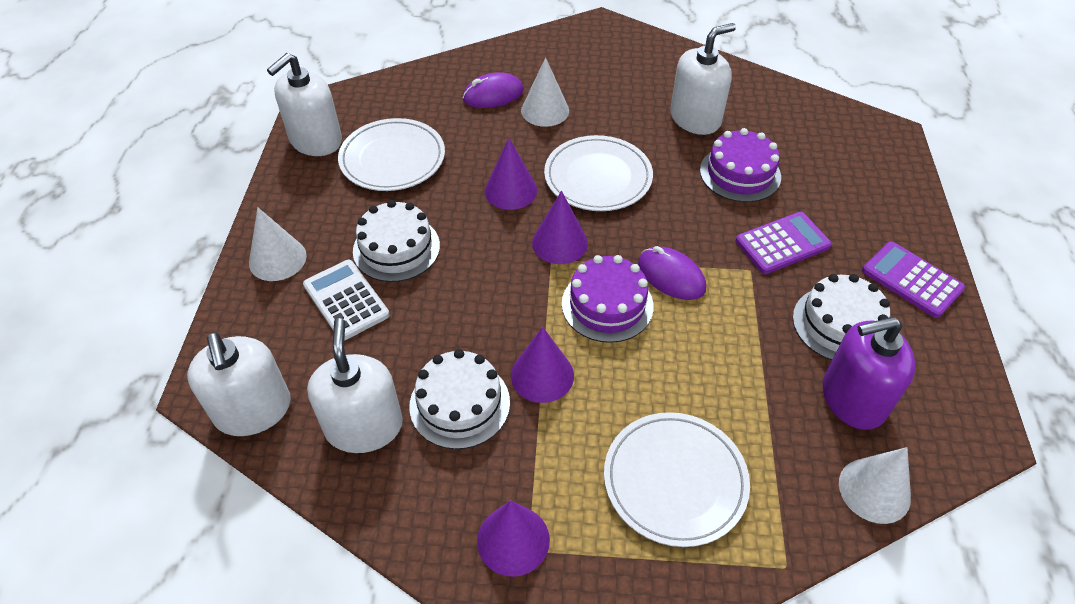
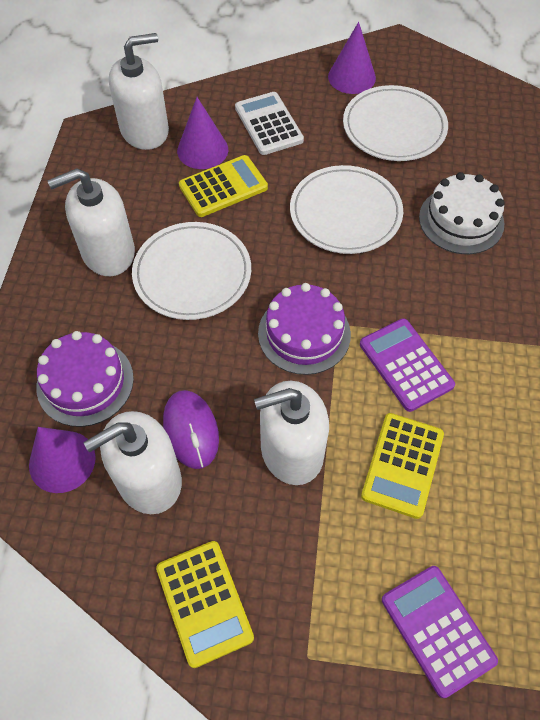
purple cone: [477,500,550,577] [485,138,537,210] [511,327,574,403] [532,191,588,264] = 4 -> [29,427,96,493] [177,97,228,169] [328,22,376,94] = 3
purple mouse: [463,72,524,108] [638,246,706,300] = 2 -> [163,390,219,469] = 1
purple soap dispenser: [823,317,916,430] = 1 -> none = 0
white cake: [353,200,440,282] [409,349,510,449] [793,274,890,360] = 3 -> [419,172,505,254] = 1
white cone: [249,207,307,281] [521,57,569,127] [839,447,911,524] = 3 -> none = 0
yellow calculator: none = 0 -> [156,541,254,668] [179,155,268,217] [361,413,444,519] = 3

